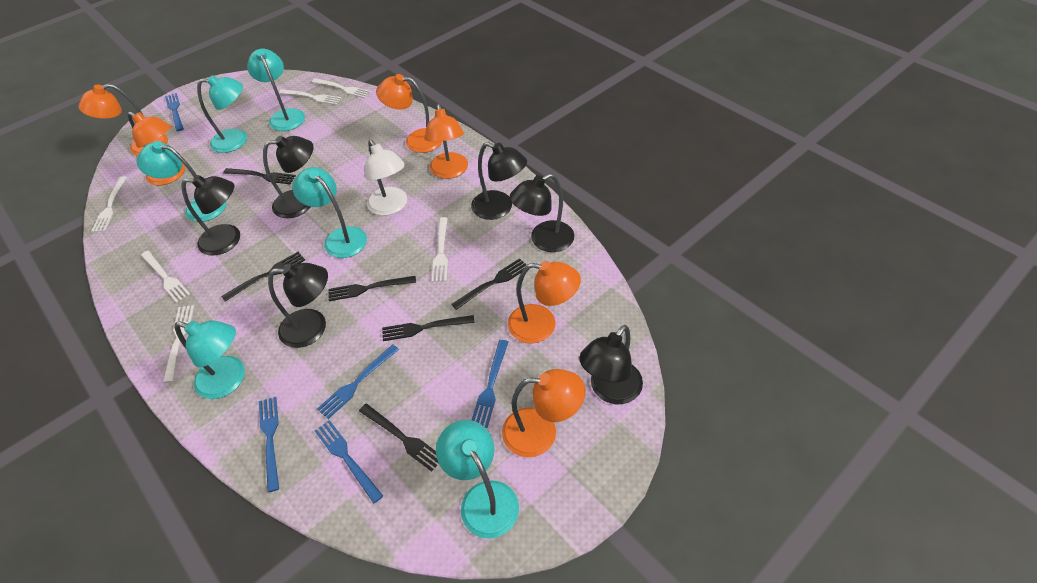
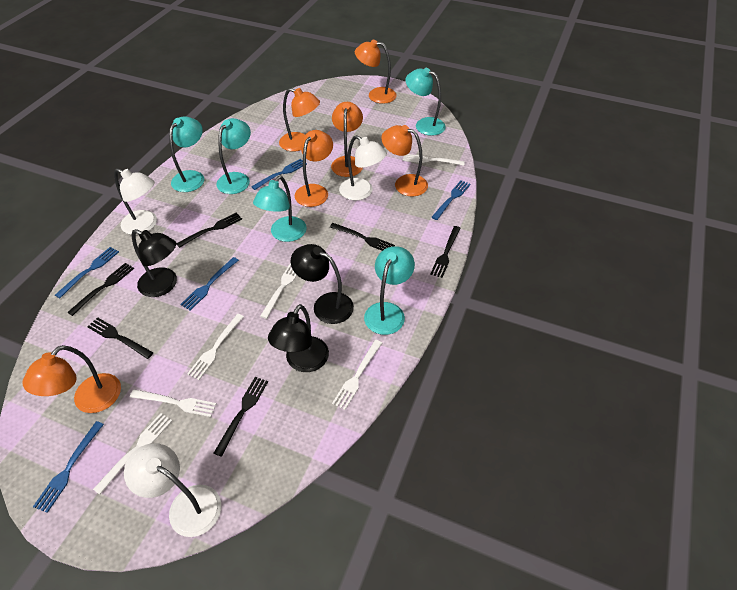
black lamp: [181,175,240,256] [263,136,314,218] [268,263,328,348] [471,142,527,220] [510,174,574,252] [579,325,643,404] = 6 -> [132,229,177,297] [268,304,329,372] [291,244,354,324] = 3
turquoise lamp: [137,141,226,222] [175,320,245,399] [197,75,247,153] [247,49,305,131] [292,167,367,258] [436,420,519,539] = 6 -> [169,116,204,192] [216,118,251,194] [253,176,307,242] [364,246,415,335] [406,68,446,136] = 5
white lamp: [365,140,407,216] = 1 -> [114,168,157,235] [124,443,221,537] [339,135,387,200] = 3

